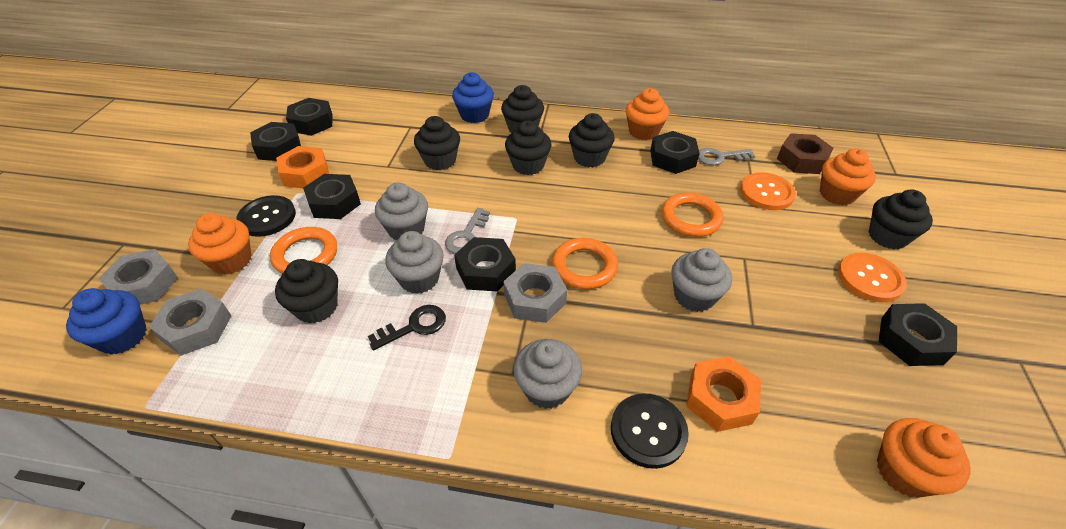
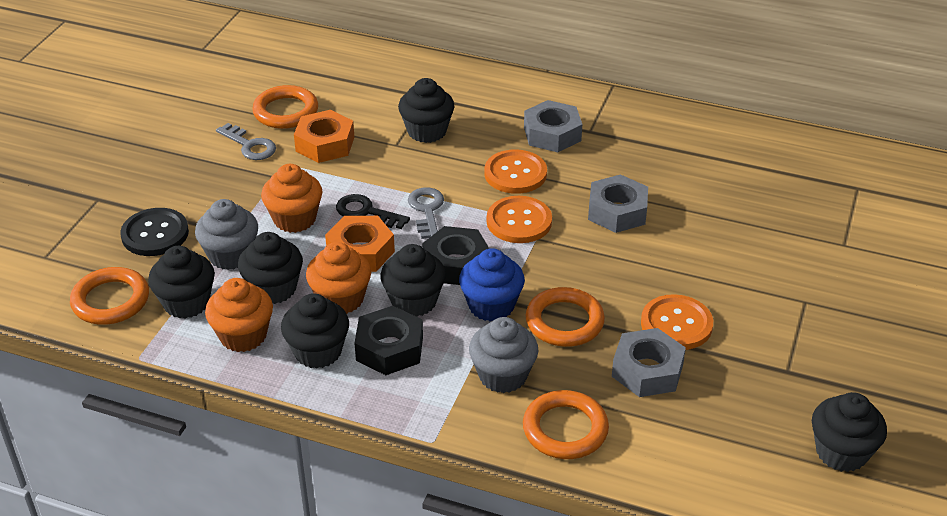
black button: [236,195,296,237] [611,393,689,469] = 2 -> [120,208,189,256] = 1
black nut: [250,122,301,161] [286,98,333,136] [303,174,361,219] [454,237,516,292] [650,131,700,174] [878,303,957,366] = 6 -> [354,306,423,375] [422,226,489,285] = 2
blue cupcake: [66,288,147,355] [452,72,494,123] = 2 -> [459,248,525,321] = 1
brown nut: [777,133,834,174] = 1 -> none = 0
grey cupcake: [375,182,428,240] [385,231,444,294] [513,339,582,409] [671,248,732,312] = 4 -> [195,199,258,270] [469,317,538,393] = 2
orange button: [740,172,796,210] [838,253,907,302] = 2 -> [484,150,547,194] [487,196,552,243] [641,294,713,350] = 3
orange cupcake: [188,213,251,274] [626,88,669,140] [820,148,876,206] [877,418,971,498] = 4 -> [205,278,273,352] [261,164,322,233] [306,242,371,314] = 3
orange ring: [270,227,337,274] [552,238,618,289] [662,192,723,237] = 3 -> [70,267,149,325] [252,85,318,129] [523,390,609,459] [526,287,605,347] = 4

